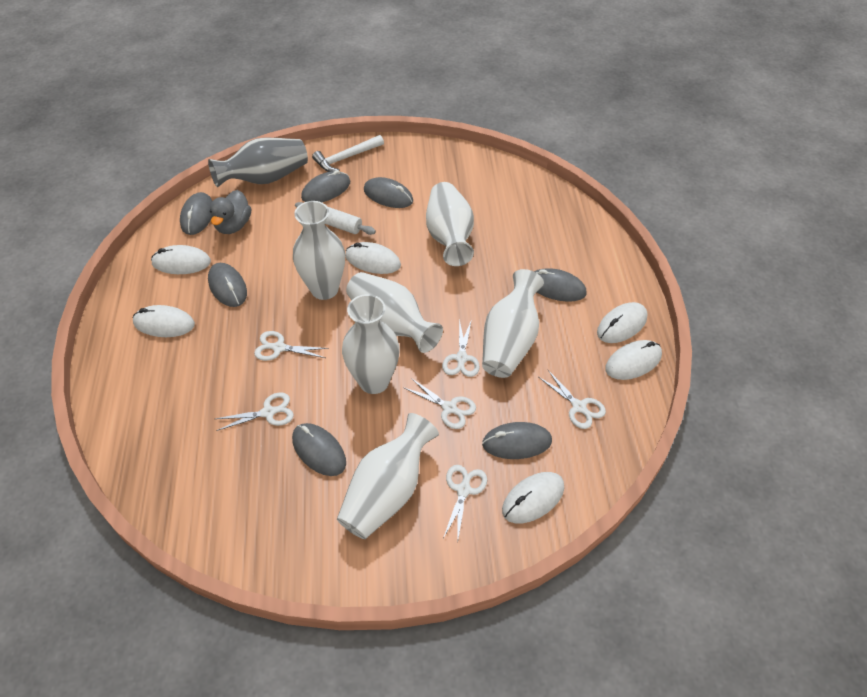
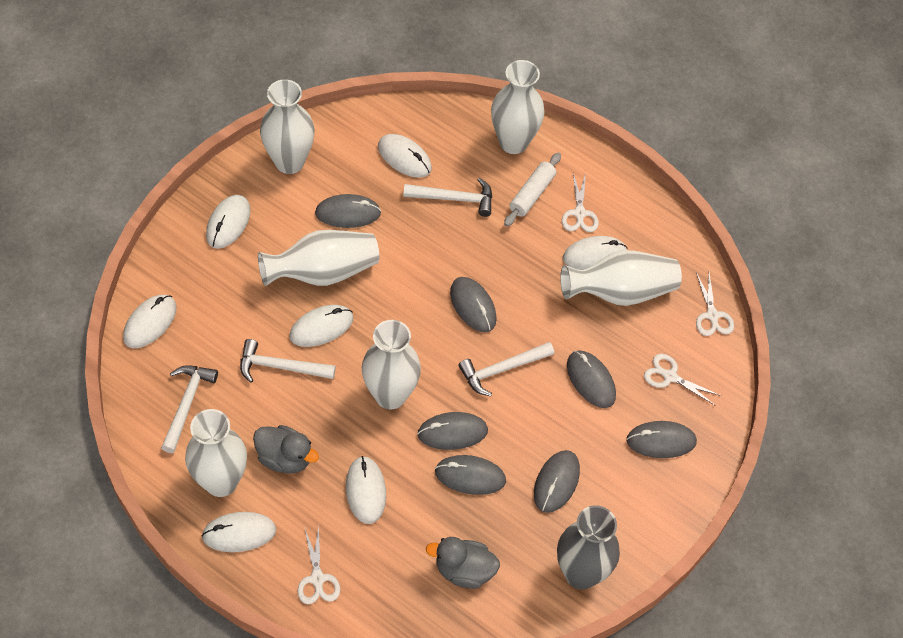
grey duck: [210,190,251,234] = 1 -> [253,425,319,474] [426,537,500,589] = 2
white hammer: [312,135,384,172] = 1 -> [161,365,218,453] [240,339,336,383] [403,178,492,217] [458,342,554,396] = 4
white mouse: [133,305,195,337] [151,245,211,274] [345,242,401,274] [502,472,564,523] [597,302,648,343] [605,340,662,380] = 6 -> [123,295,177,348] [201,512,276,552] [206,195,250,249] [289,305,354,347] [346,456,386,524] [378,134,432,178] [563,236,627,270] = 7
white scissors: [215,392,294,431] [254,331,329,361] [403,378,476,429] [442,319,480,377] [443,465,487,539] [539,369,606,429] = 6 -> [297,525,340,604] [562,173,599,232] [644,354,721,406] [696,272,734,336] = 4

